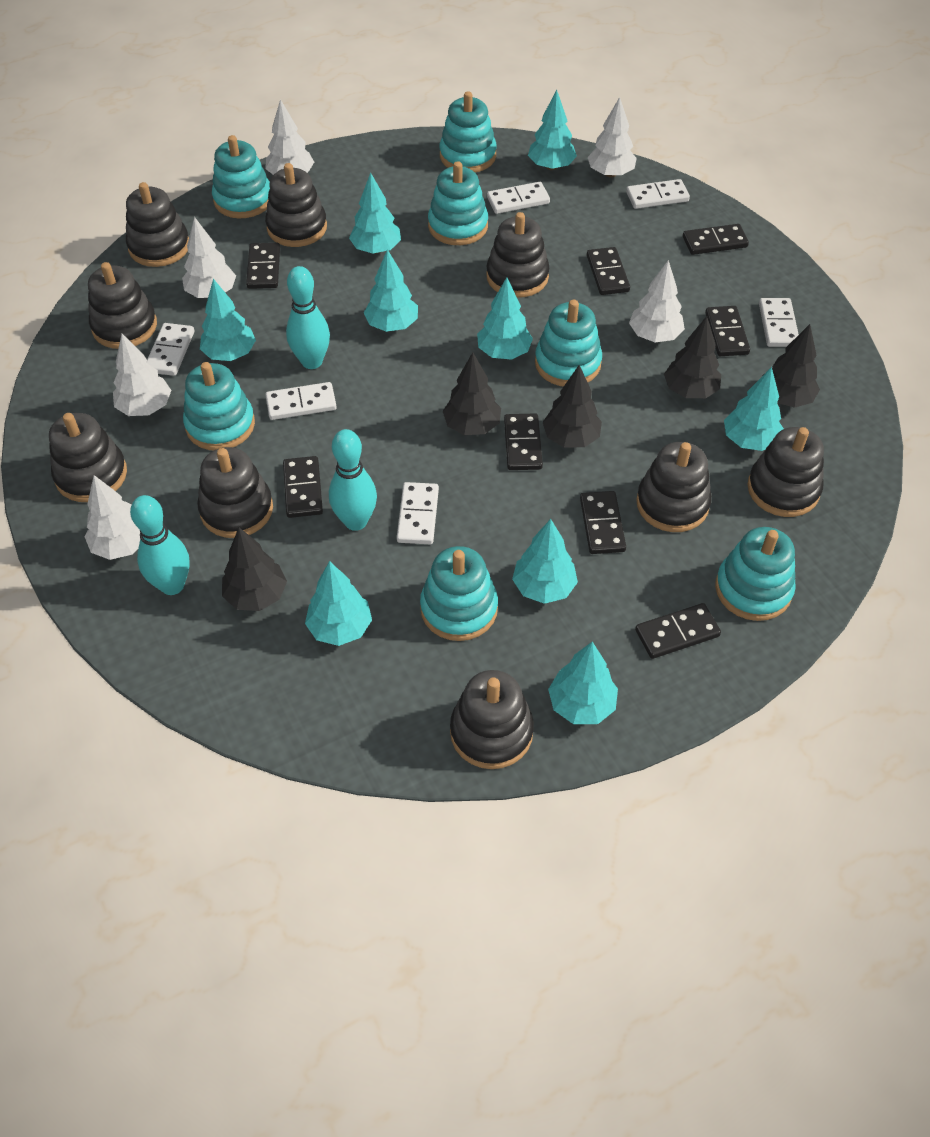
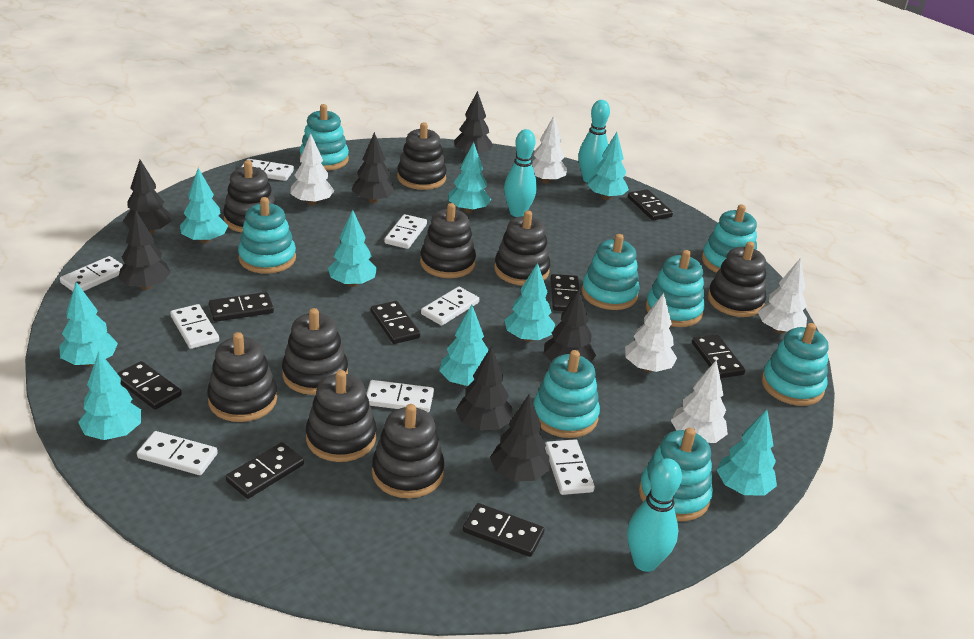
black tree: [222,527,287,611] [443,352,501,435] [543,365,602,447] [664,316,721,398] [763,324,820,408] = 5 -> [118,211,171,290] [123,160,171,235] [352,132,395,203] [454,91,493,153] [456,346,512,431] [490,394,549,481] [544,290,596,362] = 7
turquoise stacking toy: [183,362,255,450] [212,135,270,218] [420,546,498,641] [428,161,488,245] [439,91,497,172] [535,300,602,387] [715,527,796,621] = 7 -> [238,197,296,274] [300,104,349,171] [533,350,600,438] [581,234,639,310] [639,428,713,521] [646,250,705,327] [702,205,757,273] [762,323,829,406] = 8
white domino: [146,323,194,376] [265,382,337,420] [397,482,439,544] [487,182,550,214] [626,179,690,209] [759,298,799,347] = 6 -> [60,256,123,291] [137,431,218,475] [170,304,219,349] [241,159,294,181] [366,380,434,413] [384,214,427,249] [421,287,479,326] [545,439,595,495] = 8
white tree: [85,475,140,560] [113,334,171,416] [182,217,236,298] [265,99,314,175] [588,97,637,178] [629,260,685,343] = 6 -> [290,133,334,205] [532,116,567,184] [625,293,677,372] [671,360,728,443] [758,258,807,334] = 5

